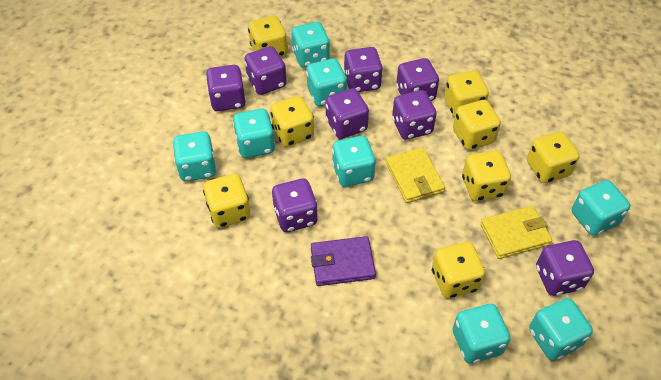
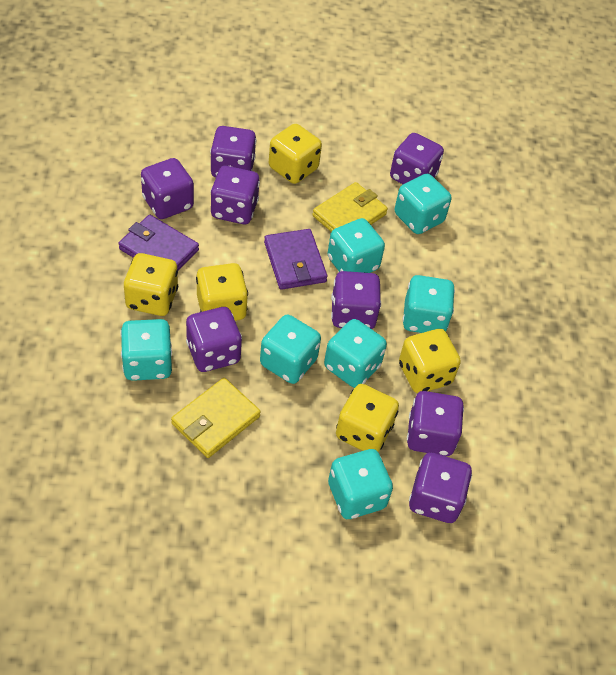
purple wallet: [311,236,376,286] = 1 -> [119,215,199,270] [264,229,328,290] = 2
turquoise dice: [173,131,216,182] [233,109,275,158] [291,22,330,68] [306,58,347,106] [332,136,376,187] [453,304,510,363] [529,298,593,360] [572,180,630,236] = 8 -> [120,319,172,381] [260,315,321,384] [324,319,387,388] [327,218,385,273] [328,449,393,519] [394,174,451,234] [402,275,455,333] = 7
yellow dice: [203,174,250,228] [248,16,288,57] [270,96,314,147] [432,242,485,298] [444,71,489,118] [453,100,501,150] [462,150,511,201] [527,131,580,183] = 8 -> [124,253,178,316] [196,263,248,321] [269,124,322,184] [336,384,399,452] [399,329,461,393] = 5

